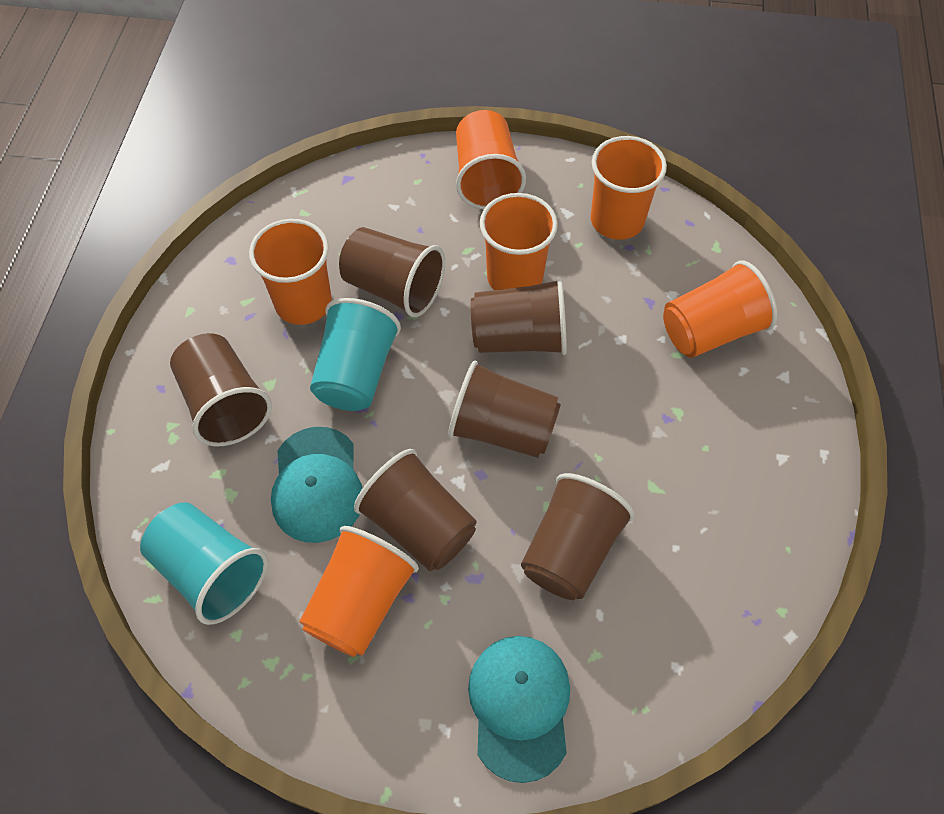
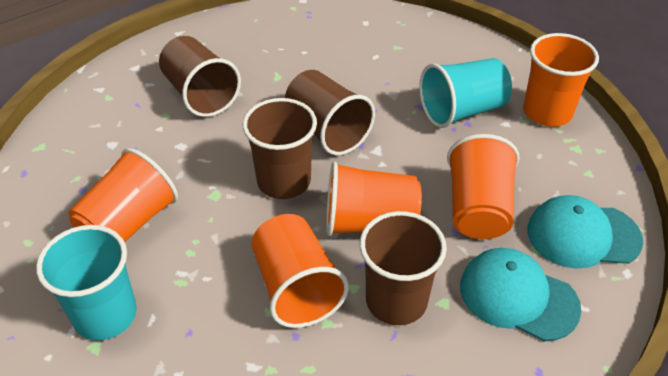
brown cup: [170,333,272,446] [339,227,445,317] [354,449,477,571] [448,360,561,458] [471,278,567,355] [521,473,635,600] = 6 -> [159,36,241,117] [243,98,317,199] [285,70,375,155] [360,211,447,325] = 4
orange cup: [249,219,332,325] [299,526,419,657] [456,110,526,209] [480,193,558,290] [591,136,667,240] [663,261,777,358] = 6 -> [68,148,178,242] [252,214,349,328] [326,162,422,236] [447,134,519,239] [523,33,599,127] = 5

